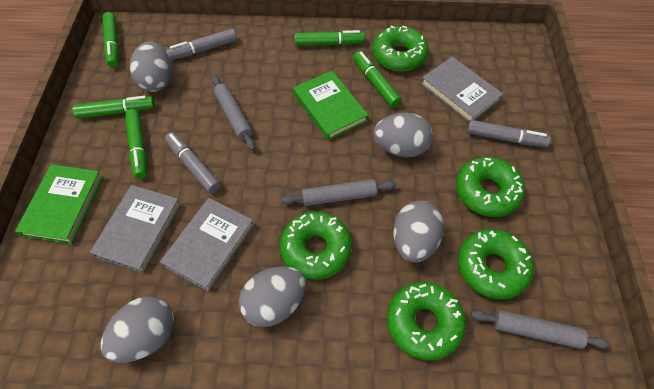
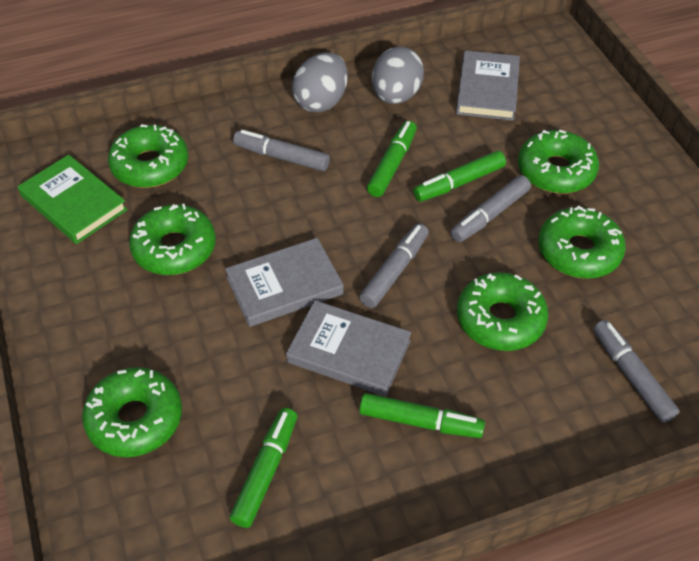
green book: [15,164,103,244] [293,71,368,140] = 2 -> [18,155,128,244] = 1
green donut: [280,211,352,280] [372,26,429,71] [387,282,466,361] [456,157,525,217] [458,229,534,300] = 5 -> [82,367,182,457] [108,124,188,188] [129,204,216,275] [457,272,548,351] [518,130,599,194] [538,206,626,279] = 6
green marker: [72,96,155,119] [102,12,119,68] [125,109,147,179] [294,30,365,46] [353,51,402,108] = 5 -> [230,408,297,528] [359,393,485,438] [367,121,417,197] [413,151,506,202] = 4
grey egg: [101,296,174,363] [130,41,172,92] [239,266,306,327] [374,113,433,157] [393,201,444,262] = 5 -> [292,52,348,112] [372,47,424,104] = 2
grey marker: [165,132,221,193] [166,29,237,60] [467,120,551,147] = 3 -> [233,130,330,171] [359,224,429,308] [451,175,531,243] [593,320,679,423] = 4
grey rolling pin: [212,75,255,151] [282,179,396,206] [471,310,611,349] = 3 -> none = 0

